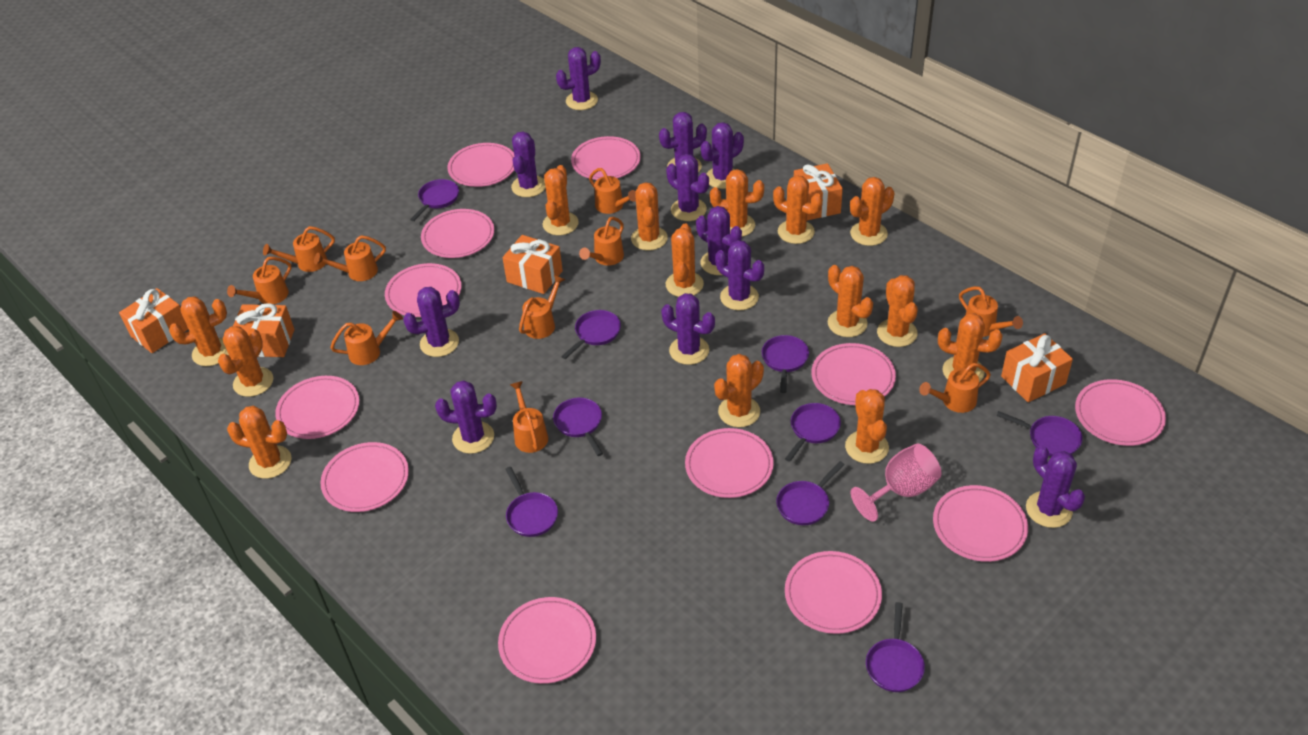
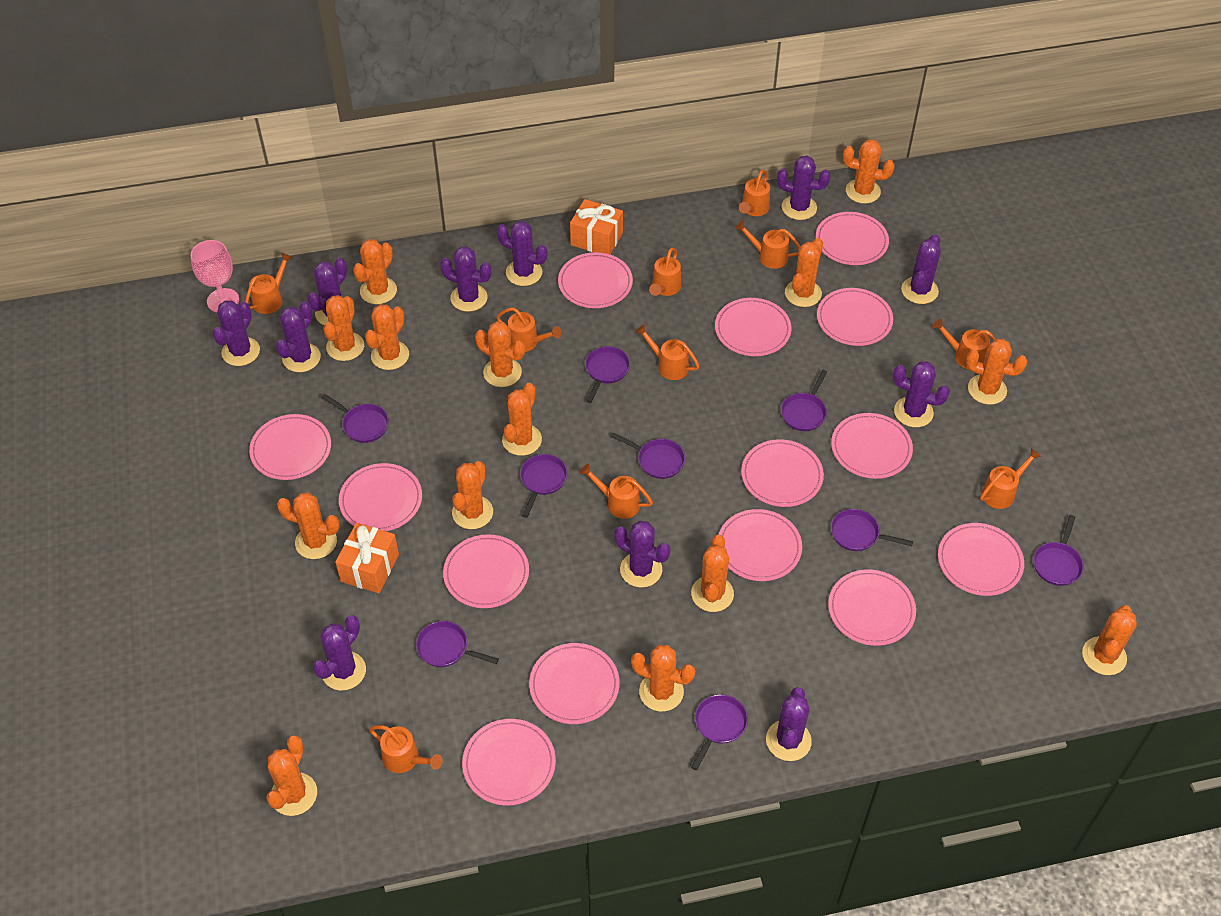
orange gift: [119,288,188,353] [233,303,294,357] [502,235,563,294] [794,163,843,220] [1001,333,1073,402] = 5 -> [335,523,399,593] [570,199,623,254] = 2
pink plate: [275,376,359,439] [321,442,409,512] [385,263,462,317] [421,209,494,258] [447,143,514,187] [498,597,596,684] [571,136,641,180] [685,428,774,498] [785,551,882,634] [812,343,896,405] [933,485,1028,562] [1075,379,1166,446] = 12 -> [249,414,331,480] [339,463,422,531] [443,534,529,608] [462,719,556,806] [529,643,620,724] [558,252,633,308] [715,298,792,356] [718,509,802,581] [741,439,824,507] [816,212,889,265] [817,288,893,346] [828,570,916,646] [831,413,913,479] [938,523,1024,596] = 14

